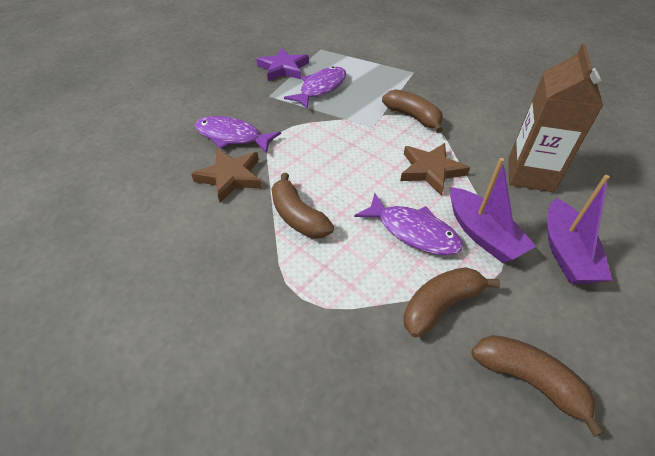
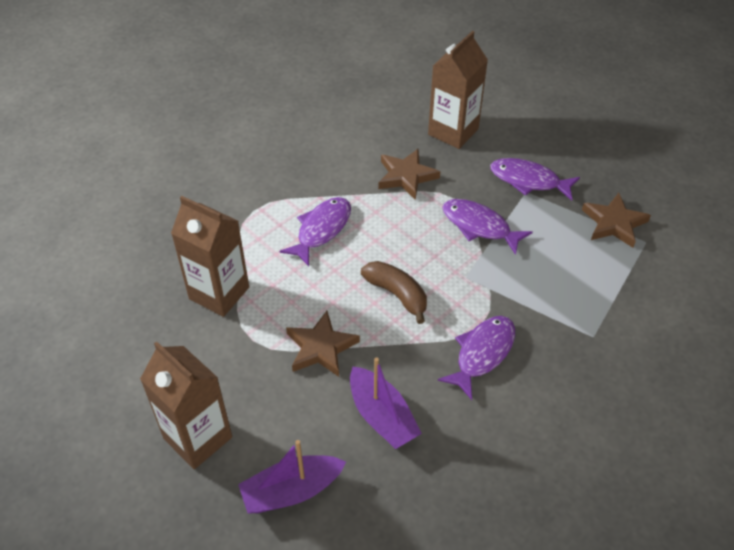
brown banana: [272,173,334,239] [382,89,443,133] [404,267,500,338] [471,335,605,437] = 4 -> [361,261,427,324] = 1
brown carton: [508,44,603,192] = 1 -> [140,341,232,469] [171,196,249,317] [428,31,488,149] = 3
brown star: [191,149,262,203] [400,143,470,196] = 2 -> [286,311,360,377] [378,149,440,200] [582,193,651,248] = 3
purple fish: [195,116,281,153] [284,66,346,109] [354,193,463,256] = 3 -> [279,197,351,266] [438,316,515,400] [442,199,533,255] [490,158,580,201] = 4
purple star: [257,48,309,81] = 1 -> none = 0

